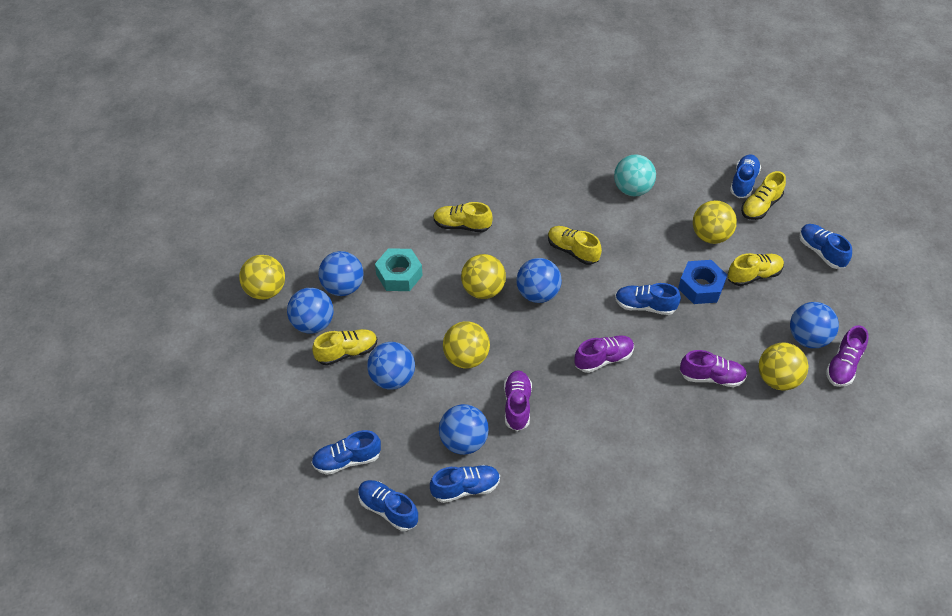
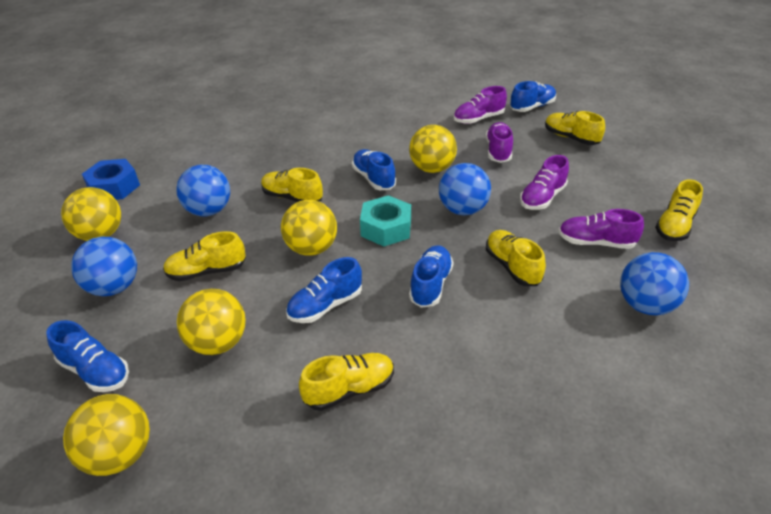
blue ball: [287,288,334,334] [318,251,364,296] [367,342,415,389] [439,404,489,455] [516,258,562,303] [790,302,839,348] = 6 -> [71,237,137,296] [176,165,230,216] [439,163,491,215] [620,252,689,315] = 4
blue shoe: [311,430,381,475] [358,480,418,531] [430,465,500,503] [615,283,681,315] [730,154,761,198] [799,224,852,269] = 6 -> [46,320,129,392] [286,257,362,323] [352,149,396,190] [409,245,454,308] [510,81,556,112] = 5
turquoise ball: [614,154,656,196] = 1 -> none = 0
yellow shoe: [312,329,377,366] [433,202,493,233] [548,226,602,265] [728,253,784,286] [741,171,786,220] = 5 -> [163,231,246,281] [261,168,323,202] [299,353,394,411] [486,230,546,286] [545,111,605,145] [655,179,703,241] = 6

